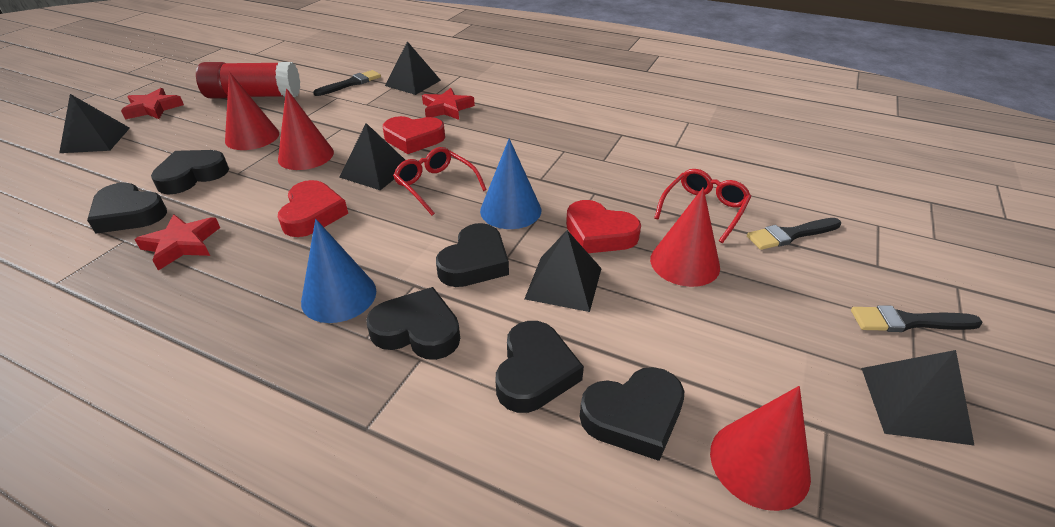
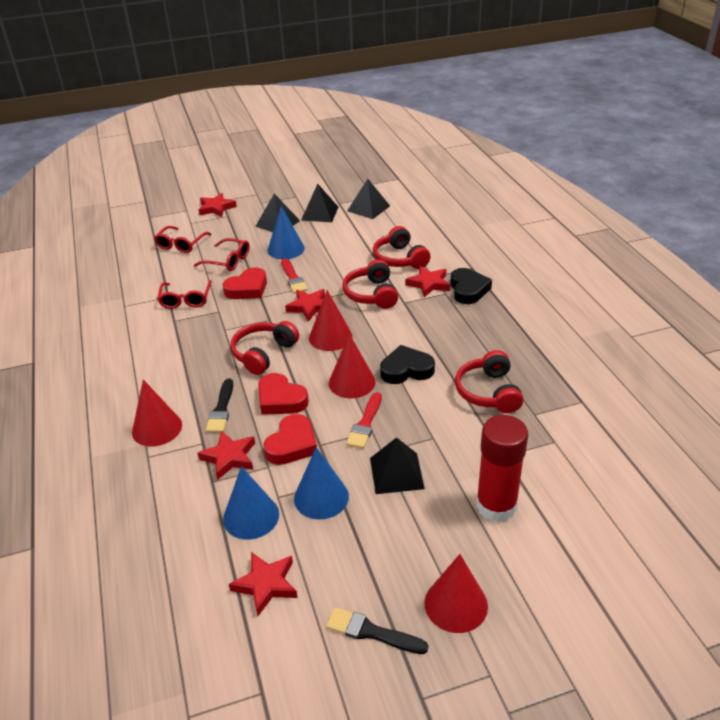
black brush: [313,70,381,96] [747,218,841,250] [851,305,982,332] = 3 -> [206,379,233,432] [326,607,428,654] = 2
black heart: [87,183,167,234] [151,150,229,195] [366,287,460,360] [436,223,509,287] [496,321,584,413] [579,367,684,461] = 6 -> [380,345,435,384] [450,268,492,304] = 2
black pyramid: [59,94,130,153] [339,123,405,190] [385,41,441,95] [524,230,602,312] [861,350,975,446] = 5 -> [255,193,300,232] [301,184,338,222] [347,179,390,219] [370,437,425,494] = 4
blue cone: [301,219,376,323] [480,138,541,229] = 2 -> [223,466,279,540] [268,206,305,259] [294,447,349,519] = 3
red brush: none = 0 -> [281,258,308,294] [346,392,382,449] = 2
red glasses: [393,147,487,216] [654,169,751,243] = 2 -> [154,226,212,253] [157,280,212,309] [194,238,250,271] = 3
red headphones: none = 0 -> [231,321,299,375] [343,259,398,309] [373,226,431,269] [455,350,523,413] = 4
red star: [121,88,184,119] [134,214,220,271] [422,88,475,120] = 3 -> [198,193,237,217] [198,431,255,480] [229,552,298,616] [285,289,325,322] [405,266,450,297] = 5

